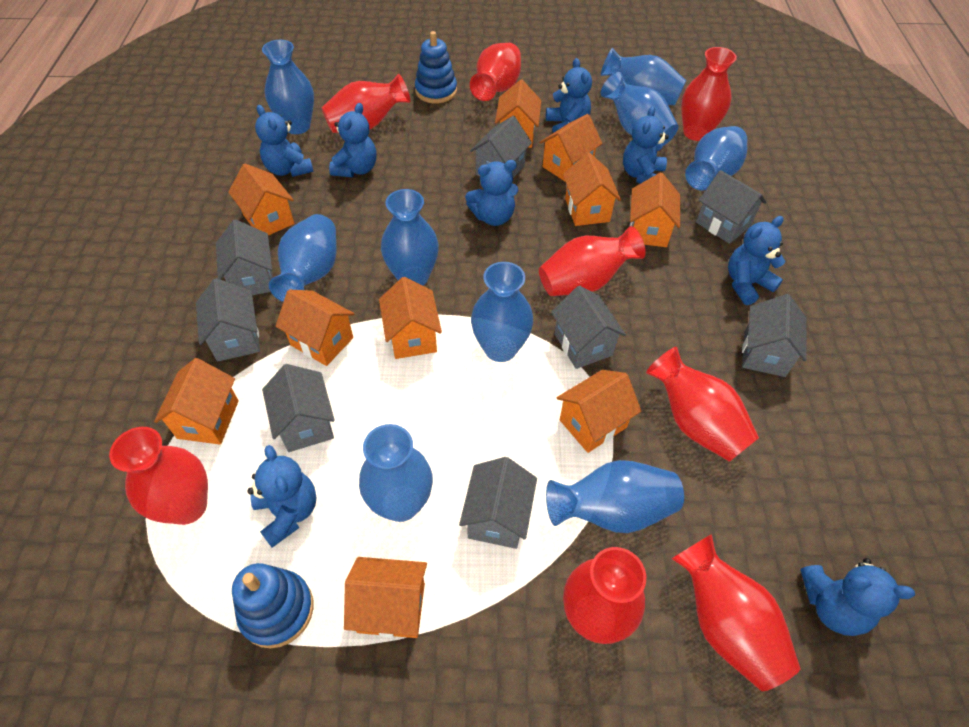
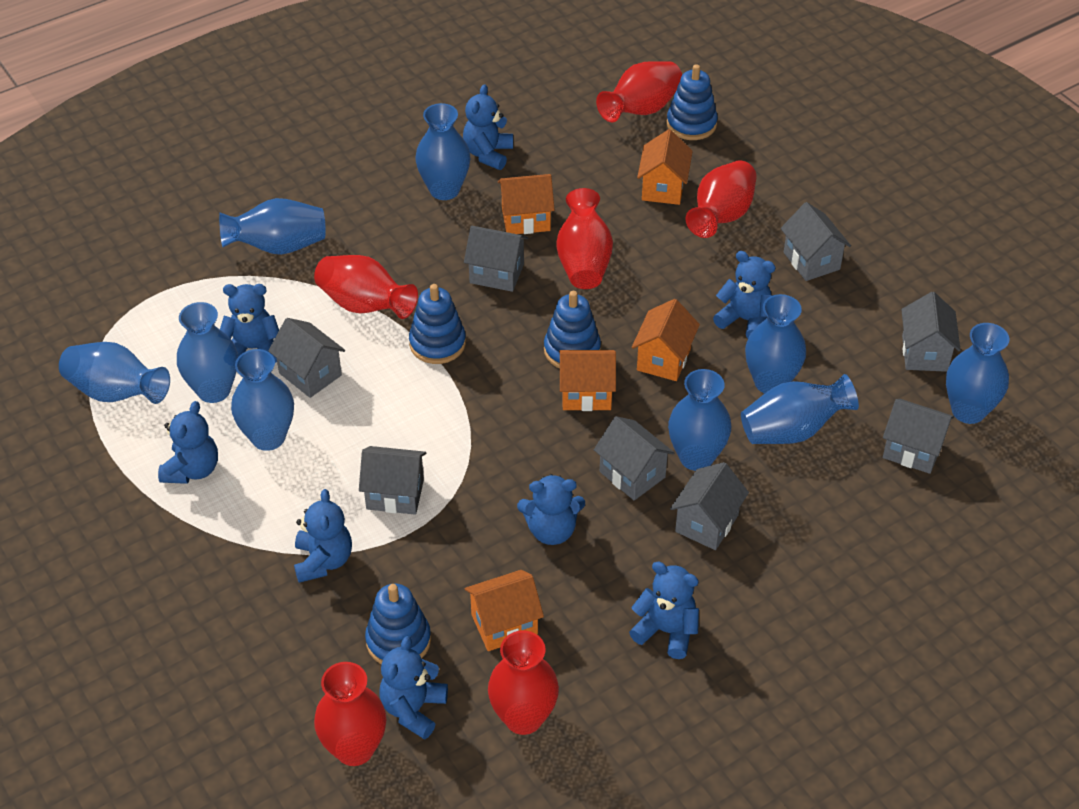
blue stacking toy: [232,563,313,649] [415,31,457,103] = 2 -> [365,584,431,664] [409,284,466,364] [544,291,601,368] [667,64,718,140] = 4
orange house: [154,358,239,444] [228,164,294,236] [275,290,354,366] [344,557,427,638] [379,277,442,359] [495,80,541,148] [540,114,602,181] [557,370,641,453] [563,152,621,226] [630,172,680,247] = 10 -> [465,570,544,651] [498,174,555,234] [559,350,616,411] [632,299,700,381] [637,129,693,205] = 5
red vase: [109,427,208,525] [321,74,410,133] [470,43,521,101] [539,226,646,296] [563,547,646,644] [646,347,759,462] [672,534,801,691] [681,47,737,141] = 8 -> [314,255,418,319] [314,662,386,766] [488,630,559,735] [556,188,613,289] [596,61,682,122] [685,160,757,238] = 6

